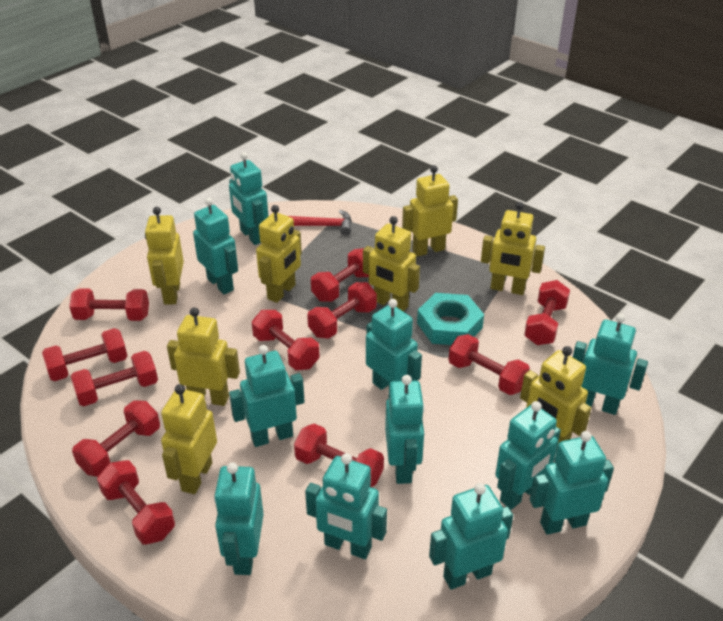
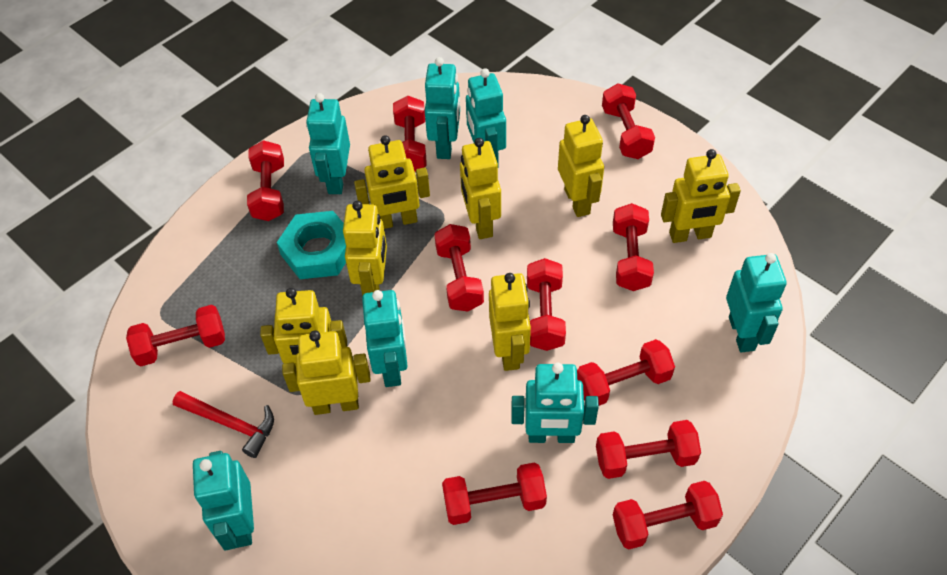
turquoise robot: [193,198,238,294] [214,462,264,575] [229,152,269,245] [229,345,305,447] [305,453,387,559] [366,299,422,390] [385,375,425,484] [429,483,513,590] [495,401,561,510] [530,431,614,535] [573,313,648,415] = 11 -> [193,451,254,550] [306,93,350,194] [362,290,407,387] [425,57,460,159] [466,68,506,163] [511,362,599,443] [726,253,787,352] = 7

